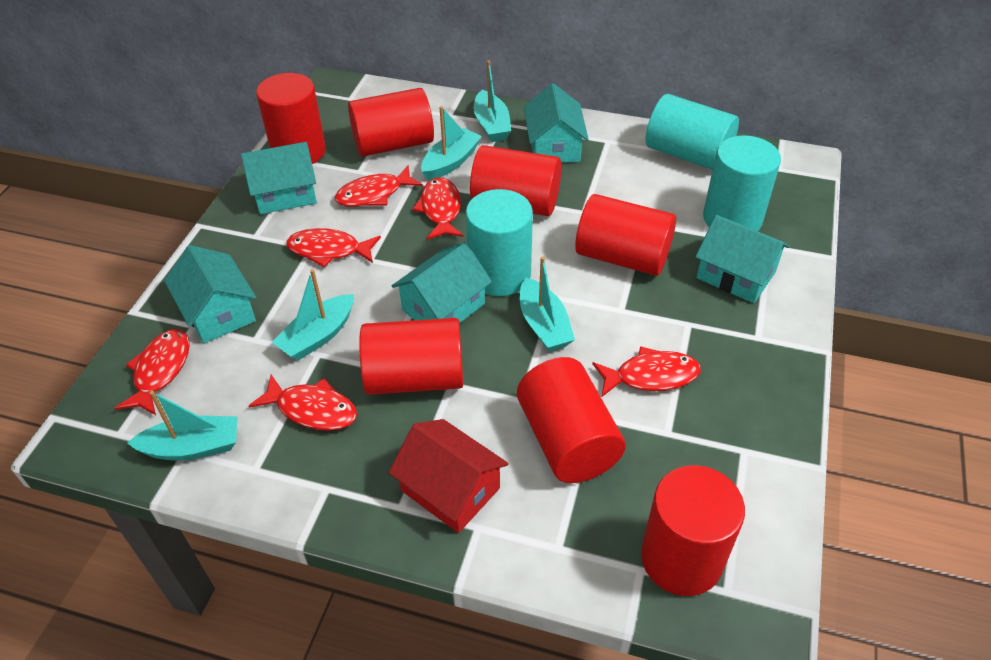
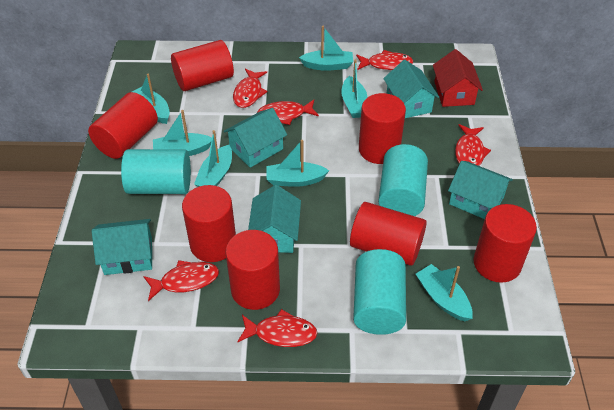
turquoise boat: [127,391,238,461] [272,269,354,361] [421,106,482,181] [474,60,511,142] [520,256,575,352] = 5 -> [132,73,170,124] [153,110,212,156] [194,130,232,187] [266,140,329,187] [299,26,353,71] [341,59,368,118] [416,264,473,321] = 7

